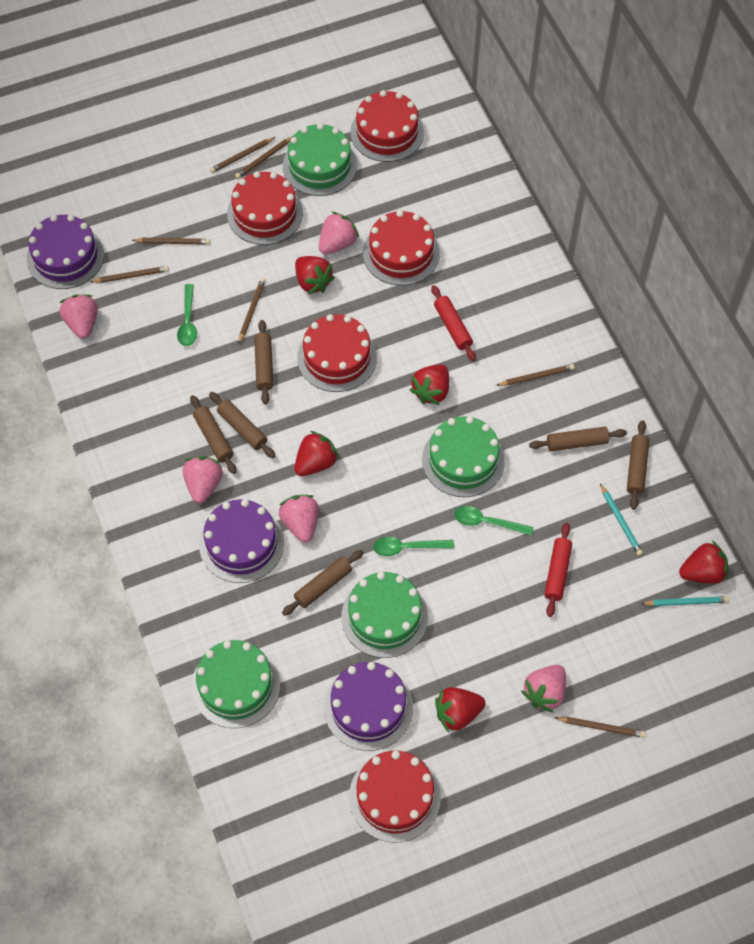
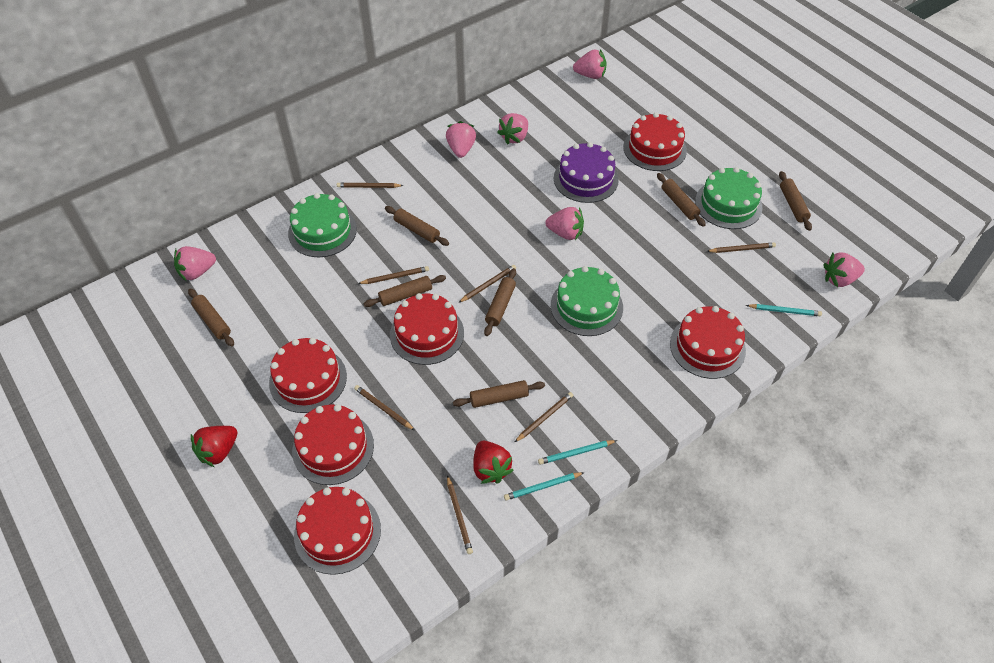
brown rolling pin: [190,395,237,474] [209,392,275,458] [254,320,273,404] [282,550,364,616] [529,427,627,451] [627,420,649,510] = 6 -> [188,288,234,346] [364,275,446,307] [385,206,449,246] [453,380,545,408] [484,268,516,336] [657,173,706,227] [779,171,812,231] = 7
green cake: [191,640,280,728] [283,123,357,196] [341,572,428,658] [422,416,505,497] = 4 -> [288,193,357,257] [551,266,623,336] [695,167,762,229] = 3
green spoon: [177,284,197,346] [373,537,454,556] [454,506,534,536] = 3 -> none = 0
pink strawberry: [59,295,98,339] [183,456,223,503] [279,495,319,542] [319,212,359,254] [521,665,566,713] = 5 -> [174,246,216,281] [446,121,476,158] [497,113,528,145] [545,207,584,240] [573,49,607,79] [823,253,865,287] = 6
purple cake: [27,215,104,289] [199,499,284,583] [324,662,413,751] = 3 -> [554,142,619,203] = 1
red cake: [227,171,303,245] [297,314,377,392] [349,751,441,843] [350,90,424,162] [363,210,440,286] = 5 -> [269,338,347,413] [292,404,374,485] [294,487,381,575] [390,293,464,365] [623,112,687,171] [670,306,746,379] = 6
red rolling pin: [431,285,476,361] [544,523,572,617] = 2 -> none = 0
red strawberry: [295,256,335,294] [295,431,339,476] [410,364,449,405] [435,687,486,732] [679,541,728,584] = 5 -> [191,426,238,467] [473,441,513,484] = 2
turquoise pencil: [600,484,643,556] [641,596,729,606] = 2 -> [504,472,584,501] [538,440,617,465] [746,304,822,316] = 3

